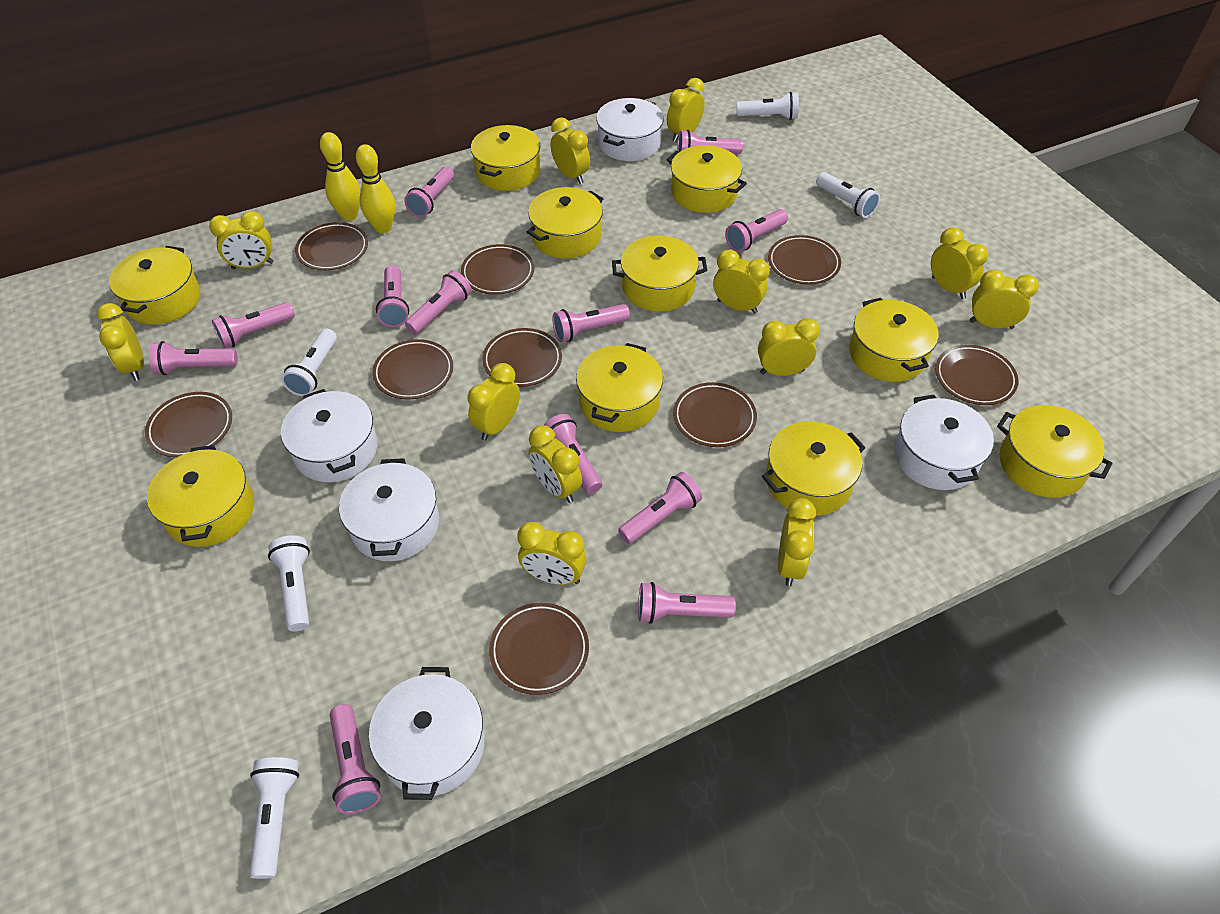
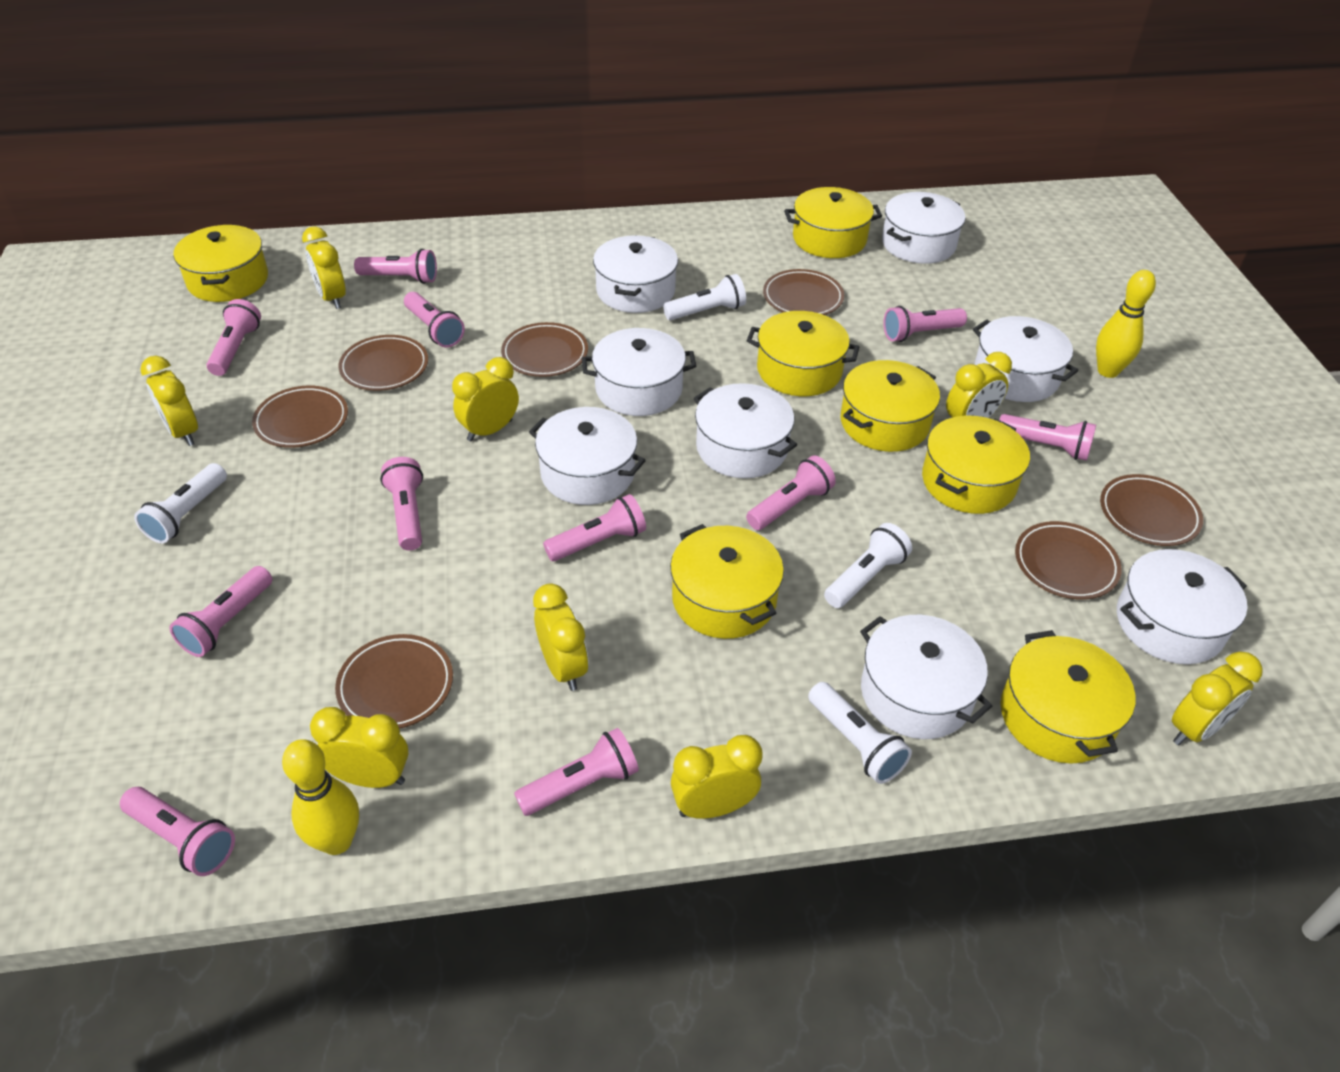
brown plate: [145,392,232,458] [295,222,368,270] [372,339,453,399] [461,244,534,295] [482,328,562,387] [489,603,589,695] [673,382,757,447] [768,235,841,285] [935,345,1018,405] = 9 -> [252,386,348,448] [335,634,453,729] [339,335,428,391] [501,322,588,377] [763,269,844,315] [1015,521,1122,599] [1100,474,1203,546] = 7
pink flashlight: [149,341,238,375] [212,302,295,349] [330,704,381,814] [376,265,409,327] [404,167,454,217] [405,270,472,334] [544,414,602,494] [552,304,630,342] [618,472,702,544] [638,582,736,624] [677,130,743,154] [725,209,788,252] = 12 -> [120,787,235,876] [169,566,273,657] [206,299,261,376] [354,249,437,284] [380,457,423,551] [404,292,465,348] [514,728,639,816] [543,494,646,561] [746,455,836,530] [883,306,967,342] [999,414,1096,461] = 11
white flashlight: [249,757,299,879] [268,535,310,632] [281,329,337,396] [736,92,799,120] [816,172,880,218] = 5 -> [134,463,227,543] [663,274,746,320] [808,682,912,784] [824,523,912,608] = 4
white pot: [281,389,378,482] [339,458,439,561] [369,667,485,800] [596,98,664,161] [894,395,994,490] = 5 -> [529,407,646,505] [582,328,696,416] [593,235,678,313] [694,383,797,478] [860,615,992,739] [882,192,965,264] [973,316,1078,402] [1117,549,1248,664] = 8
yellow clock: [97,303,144,381] [209,211,274,269] [468,363,520,441] [517,522,587,585] [529,425,582,503] [551,117,590,184] [667,78,705,142] [713,250,770,314] [758,318,820,376] [778,498,816,586] [931,227,988,299] [969,270,1039,329] = 12 -> [140,356,198,446] [302,226,346,309] [310,707,408,788] [452,357,519,441] [533,584,588,691] [671,735,763,819] [946,352,1012,418] [1172,651,1263,745] = 8
yellow pot: [109,246,200,325] [147,445,254,547] [471,125,540,191] [527,187,603,259] [576,343,663,432] [612,235,707,311] [666,145,747,213] [762,422,865,516] [849,298,939,382] [997,405,1113,498] = 10 -> [173,225,268,302] [670,524,784,639] [747,311,859,396] [784,187,882,258] [840,360,940,452] [922,416,1030,514] [1000,630,1136,764] = 7

